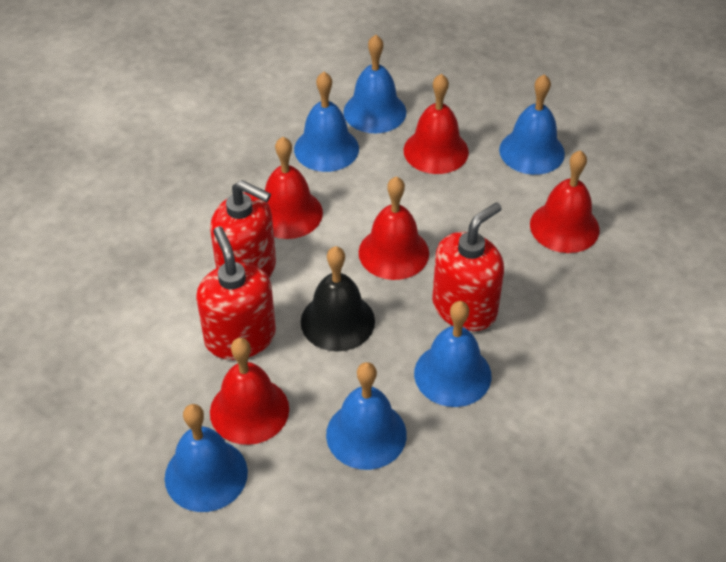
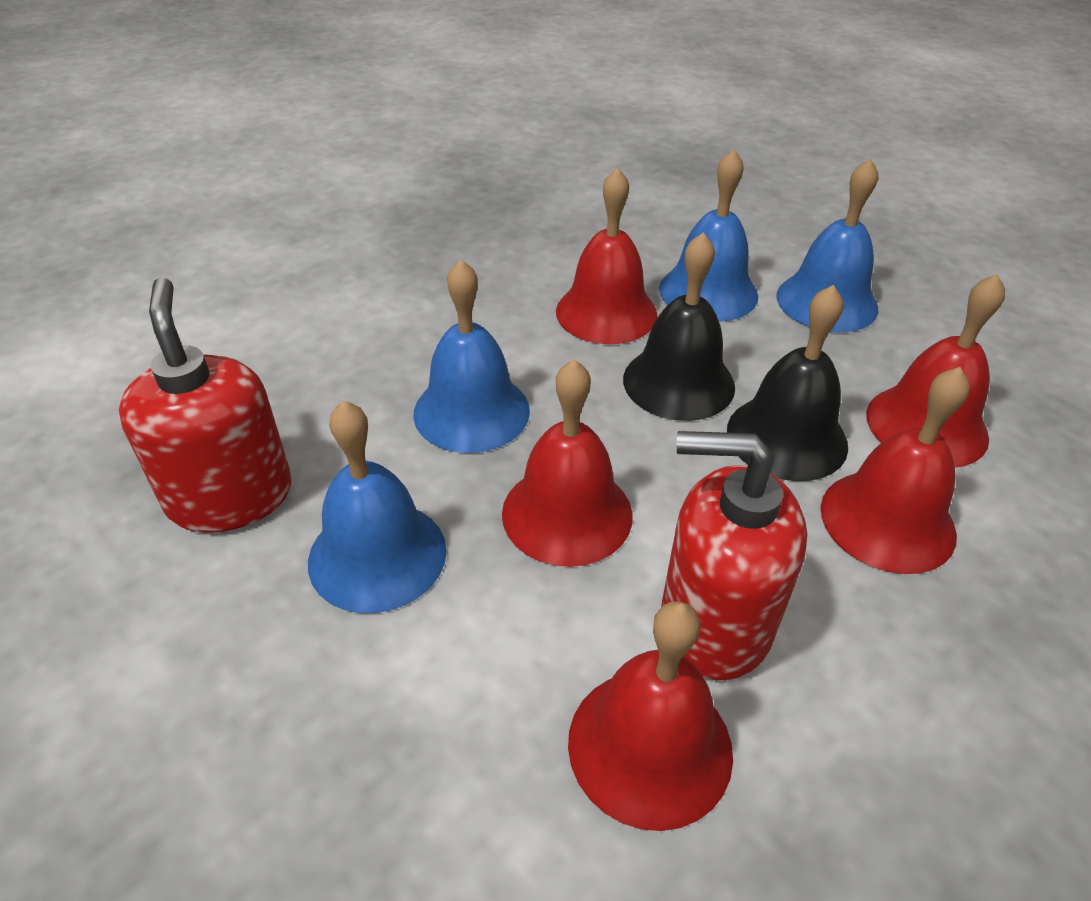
black bell: [301,246,375,352] = 1 -> [623,232,735,421] [727,285,848,481] = 2
blue bell: [165,404,248,512] [294,72,359,172] [326,362,407,470] [343,35,406,133] [414,301,492,407] [499,74,565,175] = 6 -> [308,400,447,613] [413,259,530,453] [659,149,758,322] [776,158,879,332] = 4
red soap dispenser: [196,226,276,360] [210,180,276,278] [432,202,504,331] = 3 -> [119,278,292,533] [661,431,807,680] = 2

